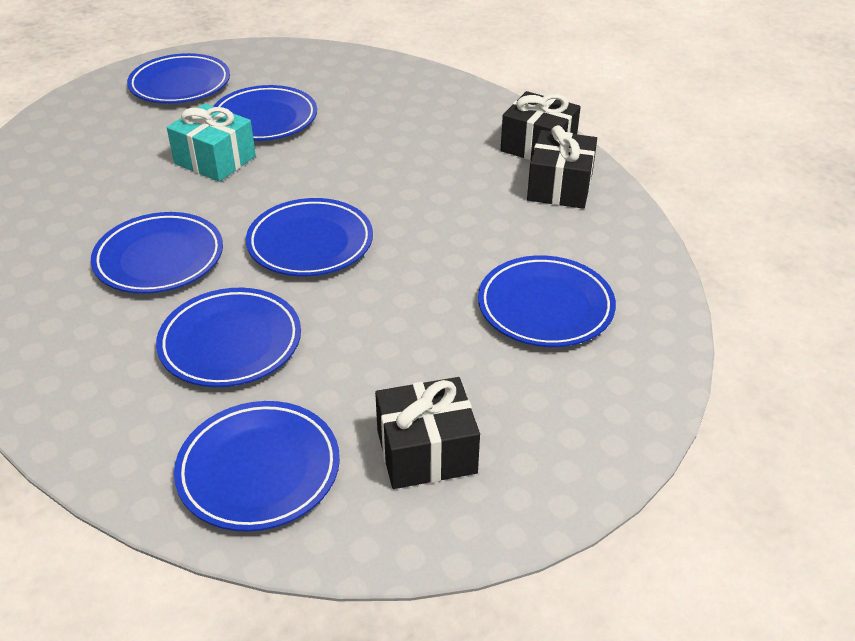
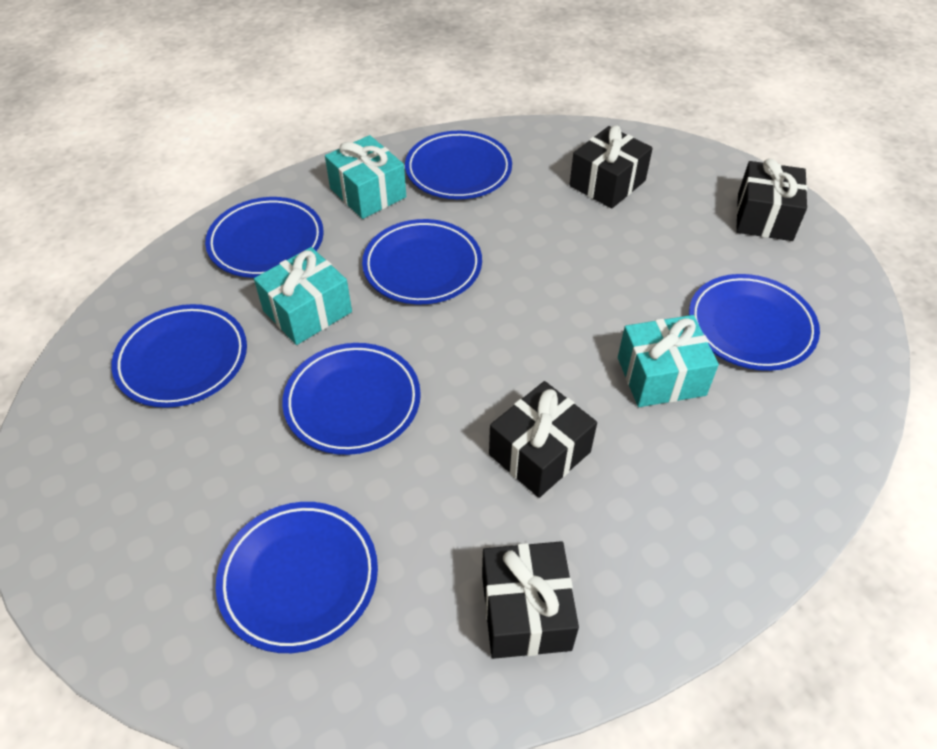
black gift: [375,377,480,489] [501,91,581,160] [527,125,597,209] = 3 -> [482,541,579,659] [489,381,597,498] [570,126,653,209] [736,159,807,241] = 4
turquoise gift: [167,103,256,182] = 1 -> [254,247,352,345] [325,135,406,219] [618,315,719,407] = 3

